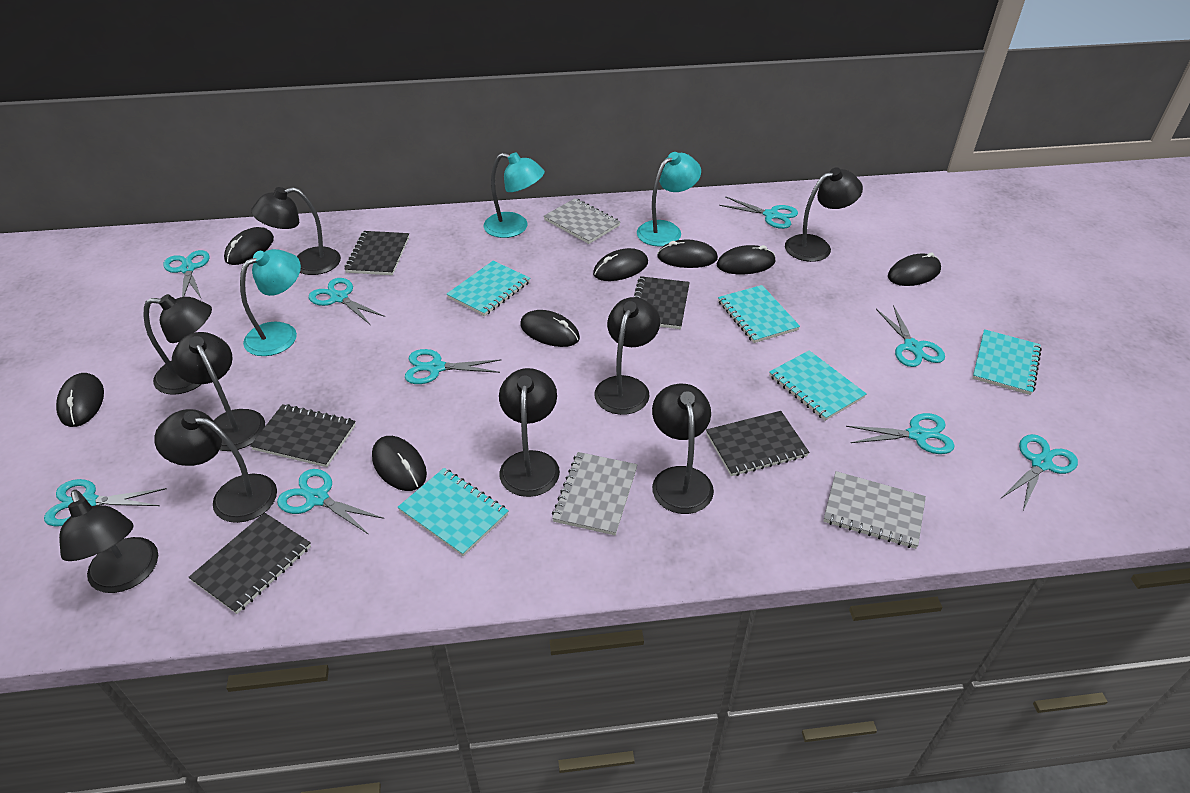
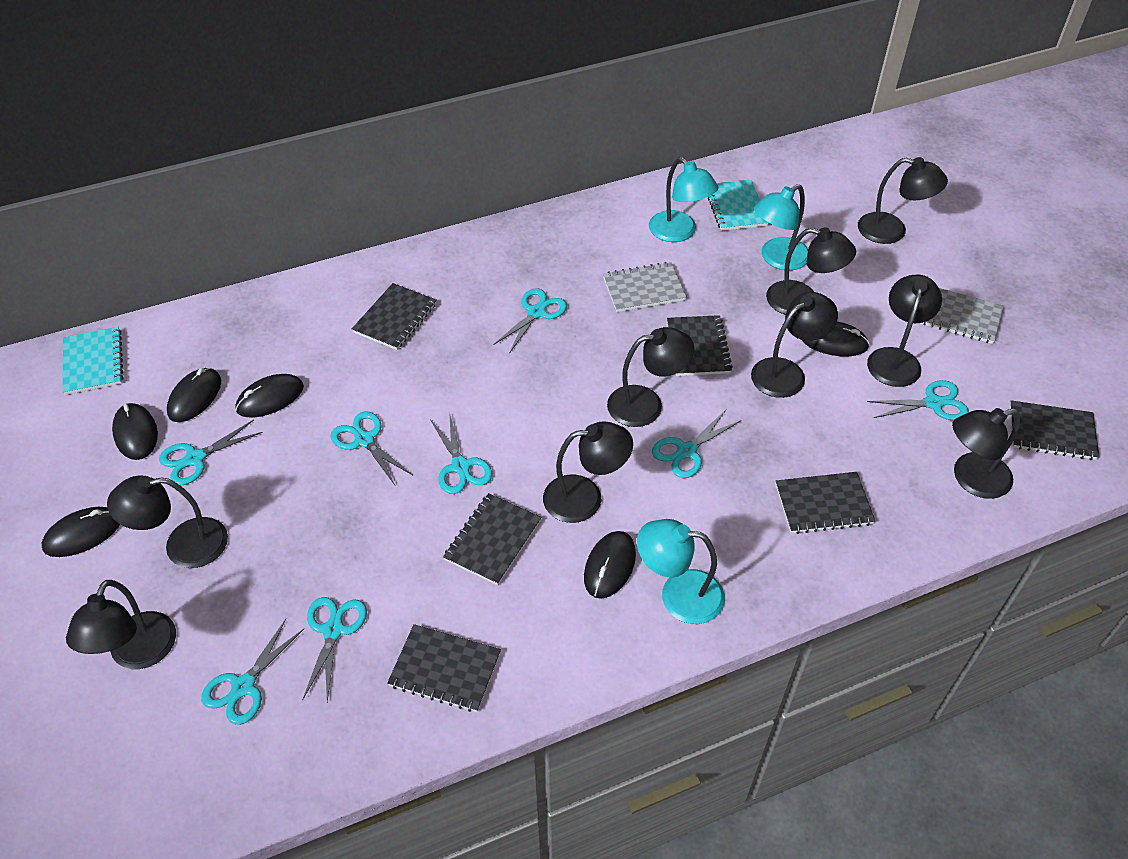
black mouse: [56,373,104,427] [224,227,274,265] [372,436,427,491] [520,310,580,347] [593,248,648,281] [657,240,718,268] [717,245,776,274] [888,252,941,286] = 8 -> [42,507,120,557] [112,403,158,460] [167,368,221,422] [236,374,304,418] [584,531,636,599] [802,322,870,356] = 6
black notebook: [189,513,311,614] [250,404,356,467] [344,231,409,275] [634,276,690,329] [706,411,809,476] = 5 -> [352,283,437,350] [387,624,501,712] [443,493,542,585] [667,315,733,376] [775,472,875,534] [1010,400,1099,460] = 6
grey notebook: [544,198,620,244] [552,452,638,535] [824,471,926,549] = 3 -> [603,262,687,312] [921,288,1004,344] = 2
turquoise notebook: [398,468,509,556] [447,261,530,316] [718,285,800,343] [769,350,867,421] [972,329,1042,395] = 5 -> [62,327,123,395] [708,180,768,231] = 2
turquoise scissors: [44,479,167,526] [163,250,210,298] [277,469,384,535] [309,278,385,324] [405,349,501,384] [719,196,798,229] [846,413,955,454] [876,305,945,367] [1001,434,1078,511] = 9 -> [159,420,263,485] [201,619,304,725] [302,597,367,702] [330,411,413,485] [430,412,492,494] [493,288,567,353] [652,410,742,478] [867,380,969,420] = 8

